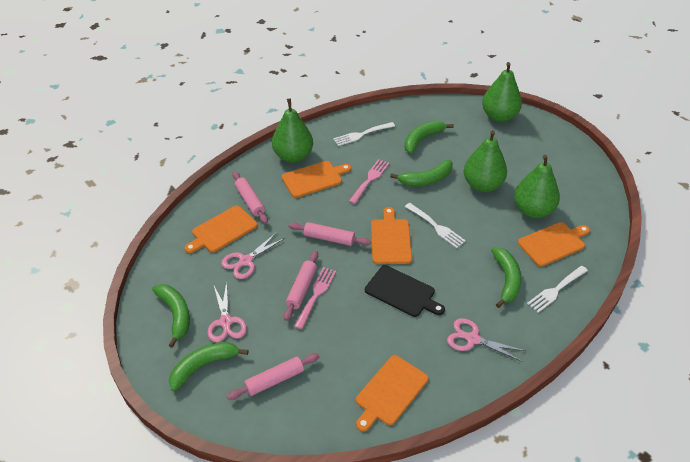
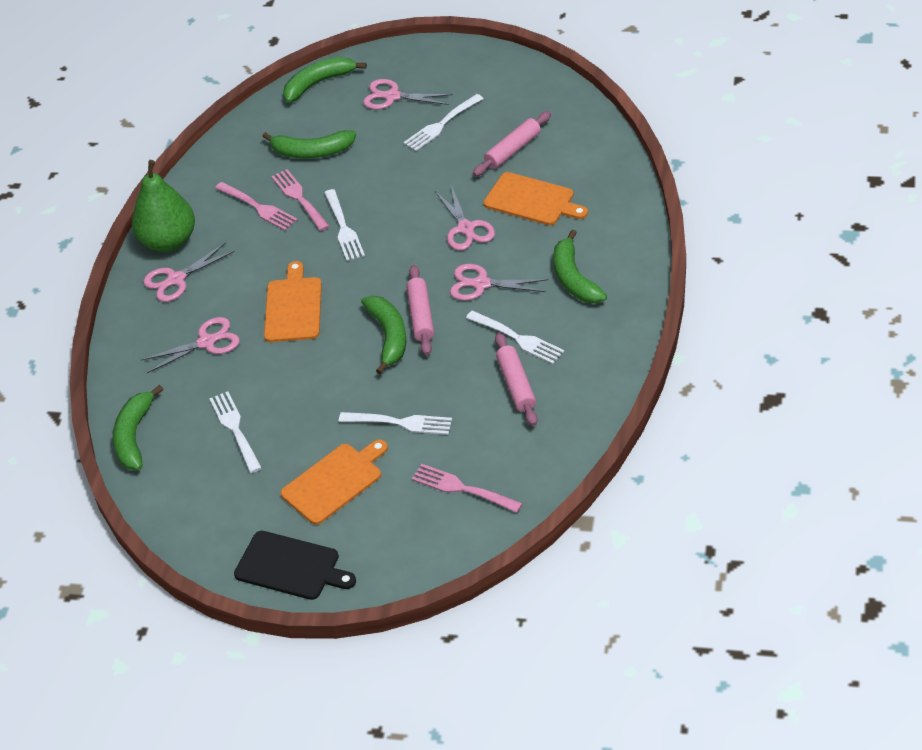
green pear: [272,99,313,163] [464,130,507,192] [482,62,522,122] [514,155,560,218] = 4 -> [132,160,195,252] = 1
orange cutting board: [185,205,258,253] [282,161,351,198] [356,355,428,432] [371,207,412,264] [518,222,590,267] = 5 -> [264,261,322,342] [281,439,388,525] [484,172,588,225] = 3
pink fork: [294,267,336,330] [349,159,389,204] = 2 -> [215,182,298,231] [271,169,329,231] [412,464,523,513] = 3
pink rolling pin: [227,353,320,400] [232,171,268,224] [284,251,318,321] [289,222,371,246] = 4 -> [406,265,434,355] [473,111,551,176] [495,333,538,426] = 3
pink scissors: [208,282,247,342] [221,232,285,279] [447,318,526,362] = 3 -> [141,317,240,373] [143,243,235,302] [363,79,452,109] [435,186,495,250] [450,264,549,301] = 5
white fork: [333,122,395,146] [405,203,466,248] [527,266,588,313] = 3 -> [209,392,262,473] [324,189,365,261] [339,412,452,435] [403,94,484,151] [466,311,564,364] = 5

